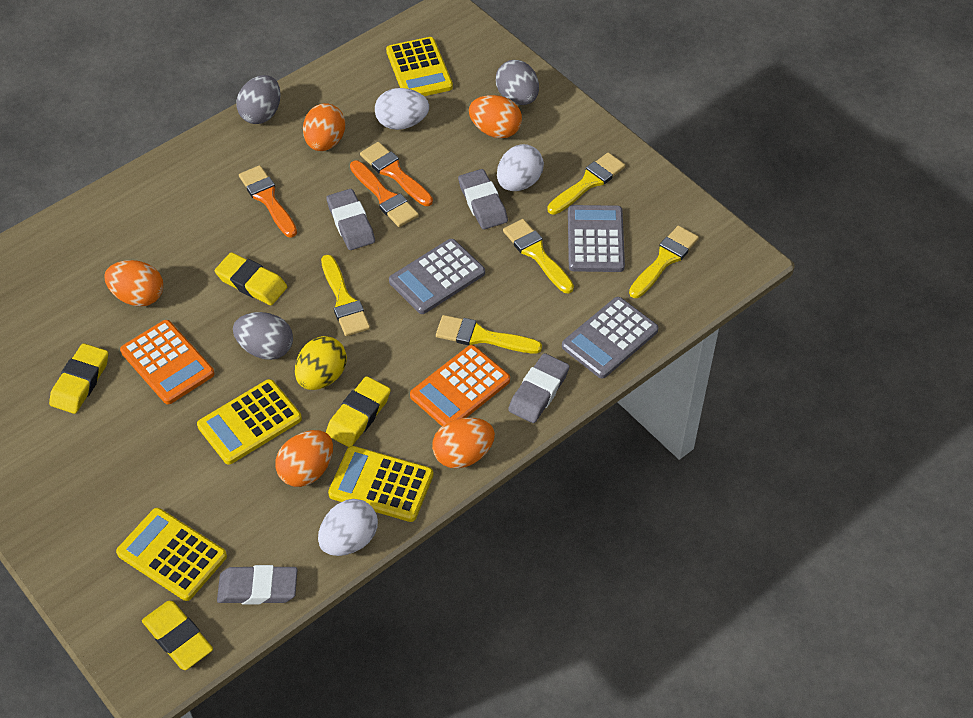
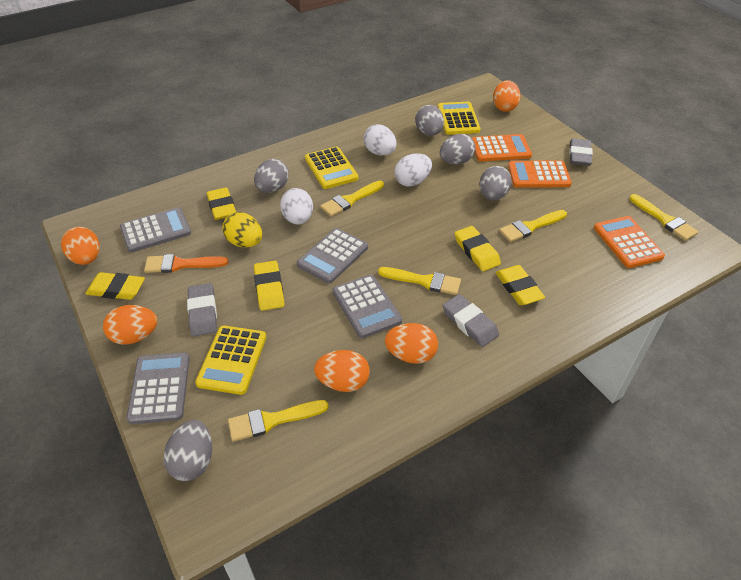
grey calculator: [389,239,485,314] [562,297,659,379] [568,205,625,272] = 3 -> [120,207,191,253] [126,352,190,424] [297,228,368,284] [332,275,402,338] = 4
grey egg: [233,312,293,360] [236,75,281,124] [496,60,539,105] = 3 -> [164,420,212,481] [254,159,289,193] [415,105,444,136] [440,134,475,165] [480,166,512,200] = 5
grey eraser: [217,565,298,604] [326,189,375,250] [458,169,508,230] [508,353,569,423] = 4 -> [187,283,217,337] [442,294,499,347] [569,138,593,166] = 3
orange brush: [239,165,297,238] [350,160,419,227] [360,142,433,206] = 3 -> [144,254,228,273] = 1
orange calculator: [120,320,215,404] [410,345,510,426] = 2 -> [472,134,532,162] [508,160,572,188] [594,216,665,268] = 3
yellow calculator: [116,508,227,601] [197,379,302,464] [328,446,434,522] [386,37,453,96] = 4 -> [195,326,266,395] [305,147,359,189] [438,102,480,135] = 3
yellow eraser: [49,343,108,414] [142,600,213,670] [215,252,287,305] [326,376,391,447] = 4 -> [85,272,145,300] [207,188,236,220] [254,261,285,311] [455,226,501,271] [495,265,545,305] = 5

